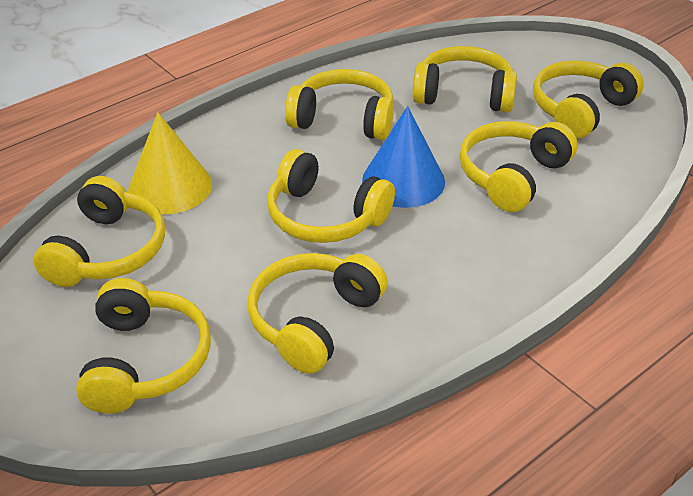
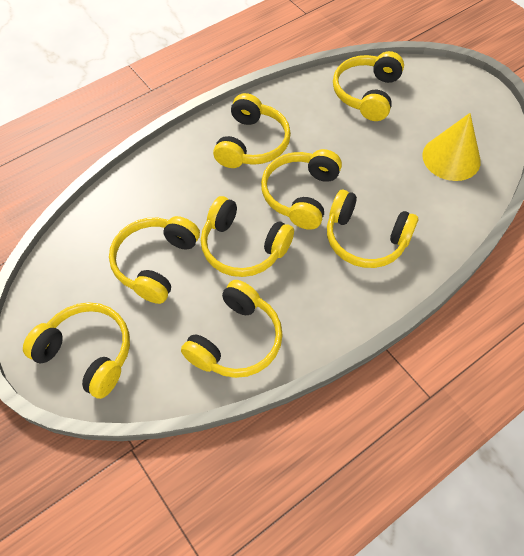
blue cone: [362,106,445,208] = 1 -> none = 0

